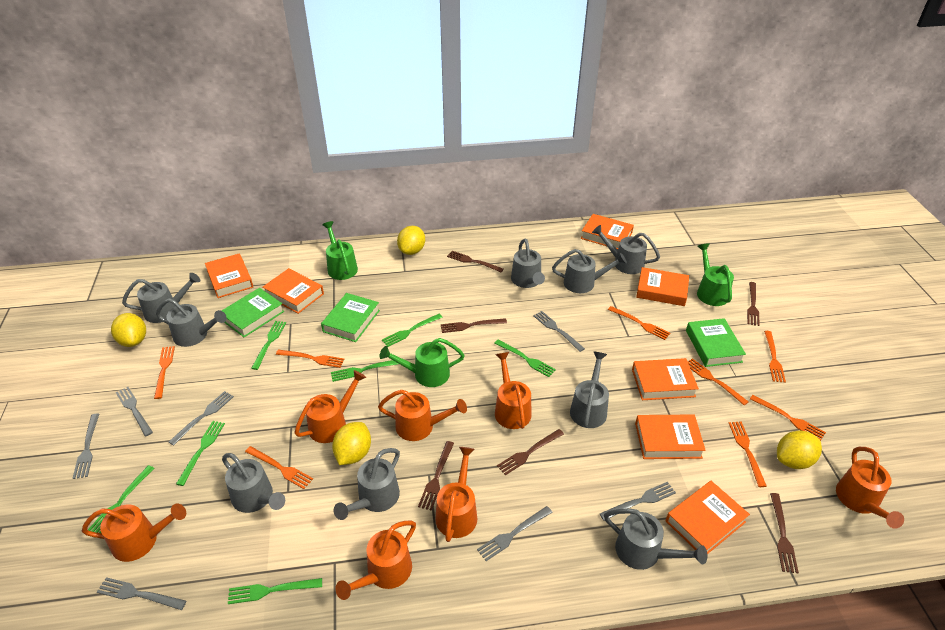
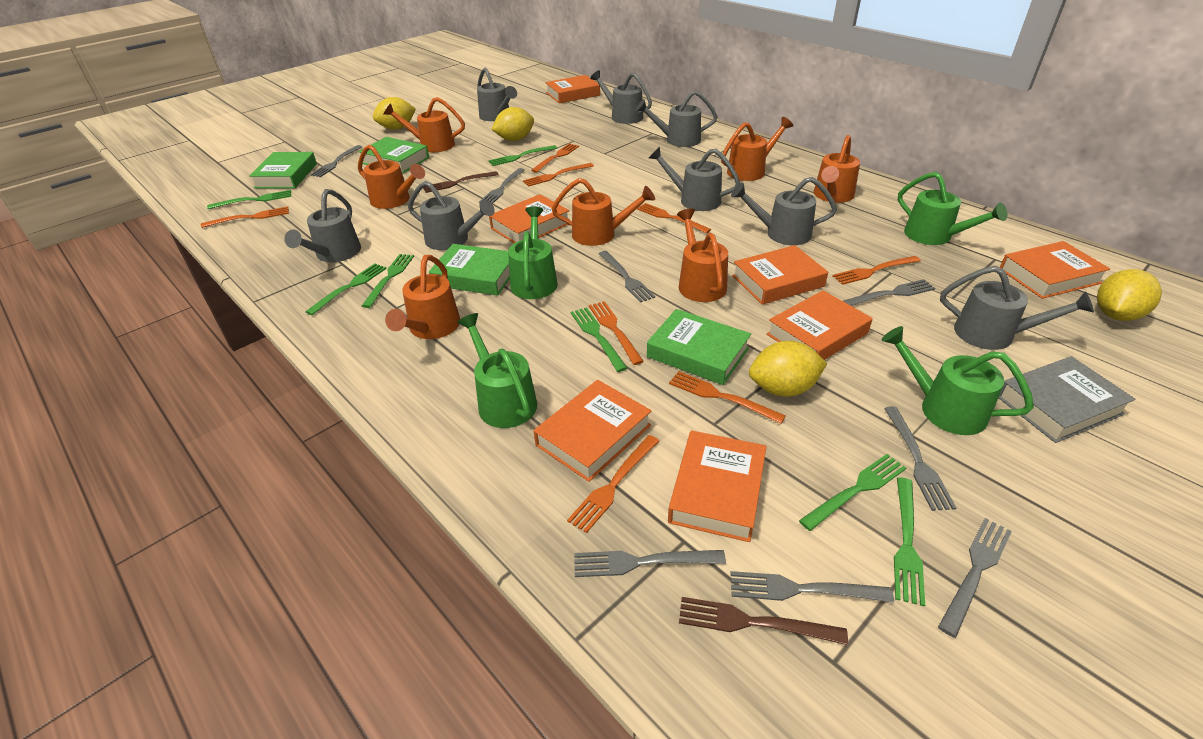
brown fork: [418,441,454,511] [441,318,507,333] [447,251,504,272] [497,429,564,475] [747,282,760,326] [770,493,799,573] = 6 -> [424,171,499,193] [679,597,848,645] = 2
green book: [221,288,284,337] [321,293,380,342] [686,318,746,367] = 3 -> [249,152,317,188] [358,137,429,174] [429,244,510,296] [647,309,751,385] = 4
green watering can: [322,221,358,280] [379,338,465,387] [697,243,734,306] = 3 -> [457,313,537,428] [508,206,558,299] [881,326,1034,435] [898,172,1007,245] = 4
grey book: none = 0 -> [999,356,1135,443] = 1
grey fork: [72,414,99,479] [97,577,186,610] [116,387,153,436] [169,391,234,446] [477,506,553,561] [533,311,585,352] [600,482,676,521] = 7 -> [310,145,362,177] [479,168,525,204] [574,550,726,577] [599,251,655,303] [730,571,894,603] [843,279,935,306] [884,406,956,511] [938,518,1012,638] = 8
grey watering can: [122,273,200,323] [156,298,227,347] [222,453,285,513] [334,448,400,520] [511,239,545,288] [552,249,627,293] [570,352,609,428] [592,225,660,274] [604,508,708,570] = 9 -> [284,189,361,262] [408,181,495,250] [477,68,517,121] [590,70,652,124] [636,91,718,147] [649,147,740,211] [731,177,837,245] [940,266,1094,350] = 8

